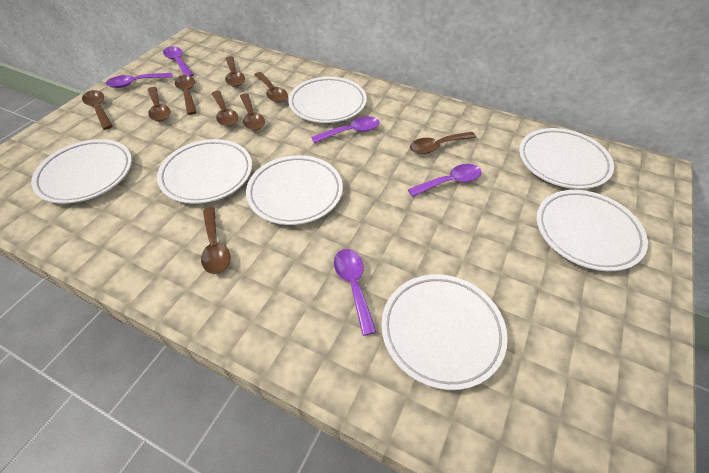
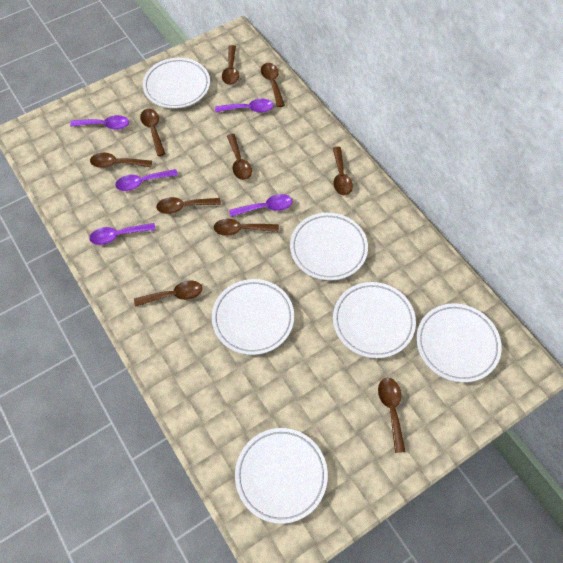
brown spoon: [82,90,113,130] [148,87,171,122] [175,75,197,115] [201,208,230,274] [212,91,238,127] [225,56,245,87] [240,93,265,131] [254,72,288,103] [410,132,476,154] = 9 -> [90,153,152,168] [134,280,202,307] [140,109,165,156] [156,197,221,214] [213,219,279,236] [222,45,239,85] [227,134,252,180] [261,63,285,107] [333,147,353,195] [378,378,406,453] = 10
white plate: [31,139,132,204] [157,139,252,204] [246,155,343,225] [288,77,367,123] [381,274,508,390] [519,128,614,189] [537,190,648,271] = 7 -> [143,58,210,109] [212,279,294,355] [235,428,328,524] [290,213,368,281] [333,282,416,358] [416,303,502,383] = 6

